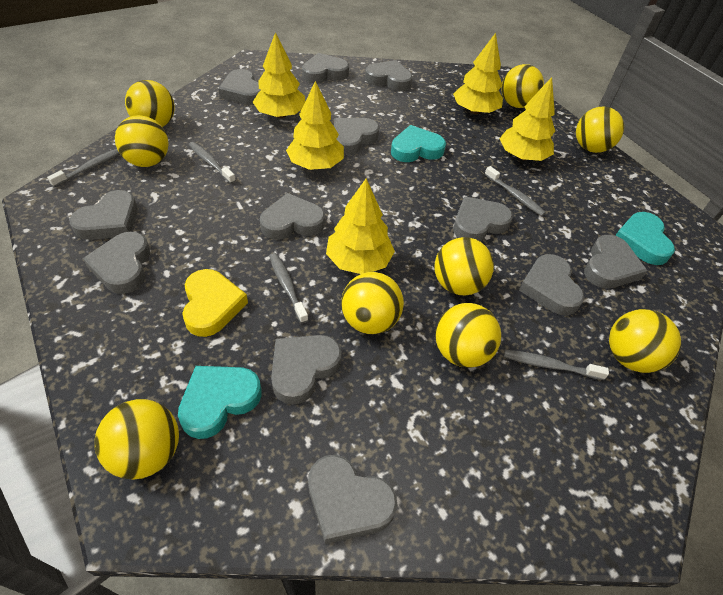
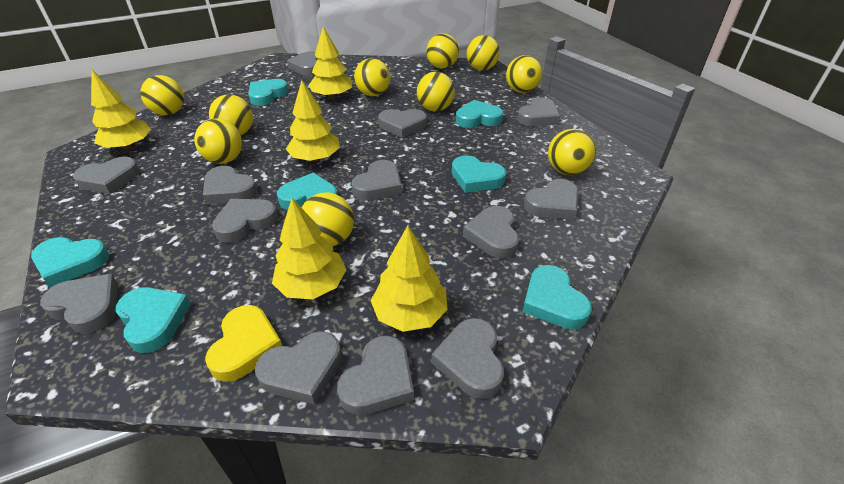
grey heart: [70,190,138,240] [83,232,150,294] [218,69,260,105] [260,193,325,240] [271,335,342,405] [302,53,349,83] [308,455,397,544] [334,118,379,155] [365,60,413,91] [453,196,513,241] [519,254,584,316] [584,235,647,289] = 12 -> [40,274,118,334] [73,157,140,194] [203,166,257,204] [212,199,278,243] [255,331,342,404] [287,51,318,76] [337,336,414,415] [352,160,402,200] [378,109,427,138] [432,318,504,399] [463,206,519,258] [517,97,560,126] [524,179,578,220] = 13
grey toothbrush: [47,149,120,187] [189,142,236,184] [269,253,308,324] [484,166,546,216] [504,350,609,380] = 5 -> none = 0
turquoise heart: [178,366,262,439] [391,125,446,162] [615,212,675,265] = 3 -> [31,237,109,288] [116,287,191,353] [248,79,289,106] [277,173,337,210] [452,155,506,193] [456,100,503,128] [522,265,592,329] = 7
yellow ball: [94,399,179,480] [115,115,169,167] [125,80,175,127] [341,272,404,334] [435,237,494,295] [435,303,501,368] [501,64,544,108] [576,106,624,153] [609,309,681,373] = 9 -> [140,75,184,115] [194,118,242,164] [209,94,253,135] [302,192,354,246] [354,58,390,96] [417,72,455,111] [426,33,459,69] [467,35,500,70] [506,55,543,93] [548,129,596,175] = 10

